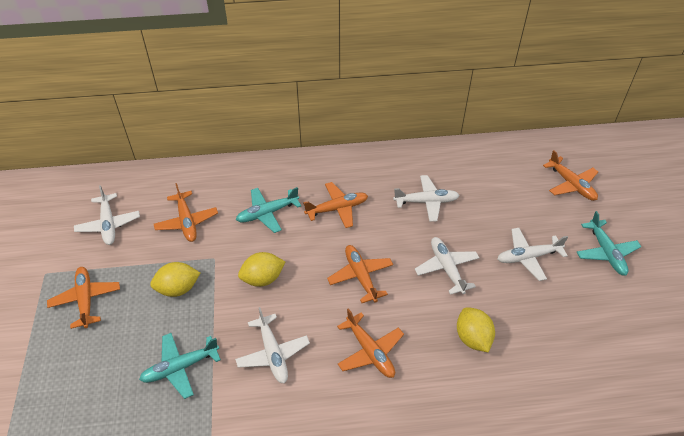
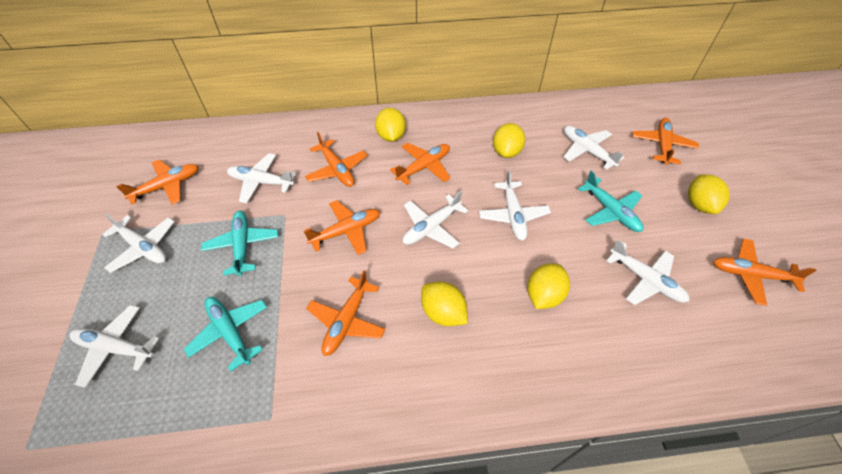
orange plane: [47,267,120,329] [154,183,218,242] [303,182,368,228] [327,245,393,303] [337,308,404,378] [543,150,598,201] = 6 -> [116,159,199,205] [303,200,380,255] [305,132,368,187] [306,270,385,356] [390,143,450,185] [633,118,699,165] [713,239,817,306] = 7
white plane: [74,185,140,245] [235,307,310,383] [393,175,460,222] [415,237,480,295] [497,228,568,281] = 5 -> [69,305,159,388] [102,213,175,273] [227,153,296,203] [403,191,469,248] [479,170,551,241] [564,126,624,169] [606,240,689,305] = 7
yellow lemon: [150,262,200,297] [238,252,285,287] [457,307,495,352] = 3 -> [375,108,406,142] [421,281,468,326] [493,123,525,158] [527,263,570,309] [688,174,730,214] = 5

